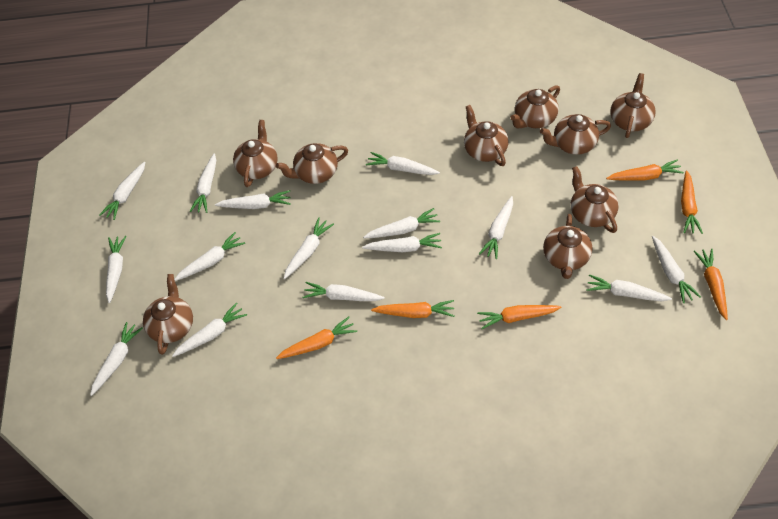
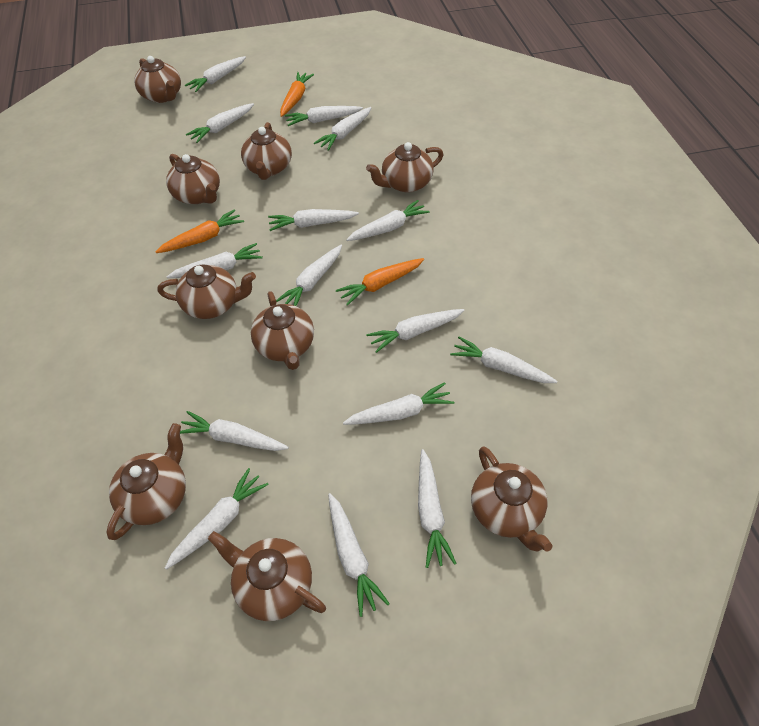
orange carrot: [276,317,357,359] [371,300,455,318] [477,305,562,329] [606,159,684,181] [681,171,703,234] [694,249,728,320] = 6 -> [156,209,244,253] [280,72,314,117] [336,258,424,306] = 3

